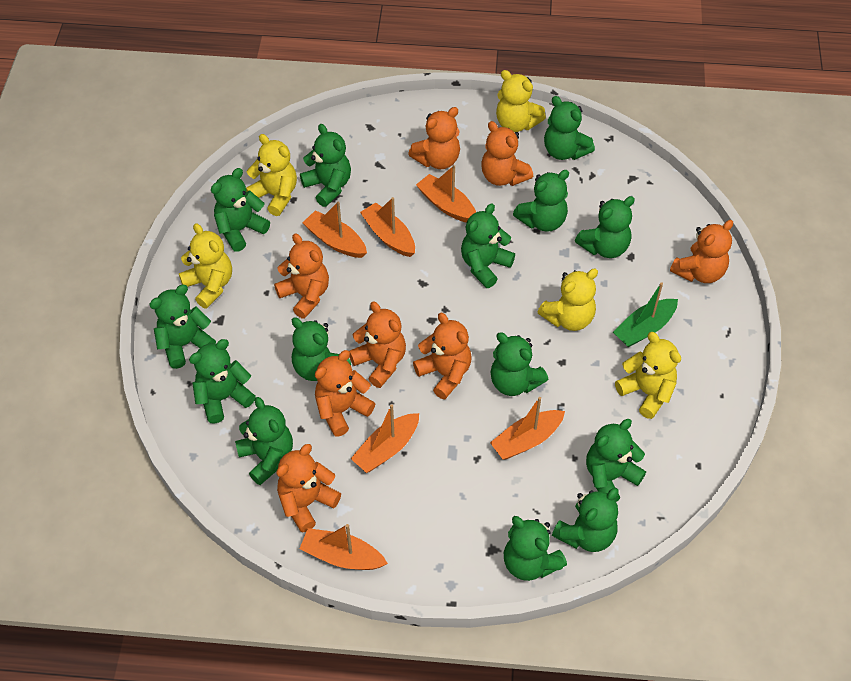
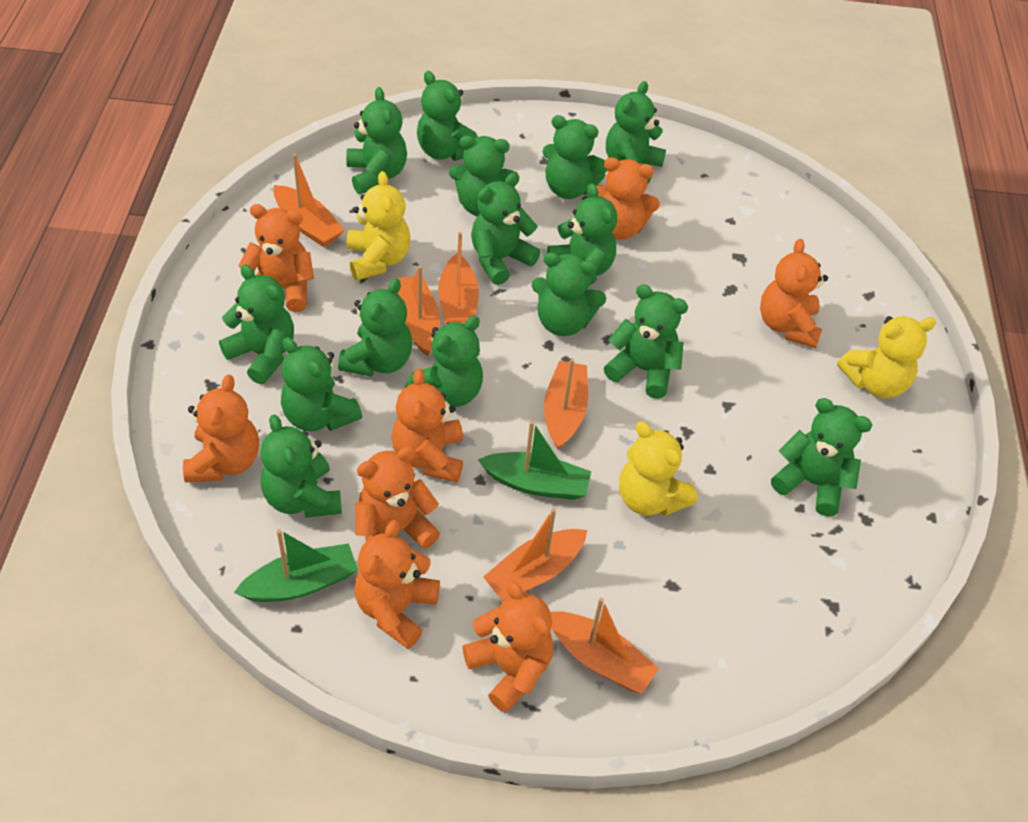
green boat: [613,282,678,347] = 1 -> [234,529,358,602] [478,421,591,500] = 2
green teddy bear: [149,285,216,369] [189,339,256,424] [211,168,270,252] [235,397,293,485] [292,318,351,381] [300,124,351,207] [461,203,515,288] [490,332,548,396] [504,516,567,581] [513,170,569,232] [544,96,595,160] [552,488,618,552] [575,196,635,258] [586,419,646,502] = 14 -> [219,265,294,384] [260,415,342,518] [281,337,362,431] [338,278,412,376] [346,87,407,194] [405,316,483,407] [417,71,477,161] [449,136,519,216] [471,173,540,285] [532,252,606,336] [542,115,607,199] [547,183,617,286] [604,285,688,399] [606,81,666,183] [771,398,872,517] = 15
yellow teddy bear: [179,223,232,308] [246,134,297,216] [496,70,546,132] [538,269,598,331] [615,332,681,419] = 5 -> [347,171,410,281] [619,421,698,516] [837,316,936,398] = 3

